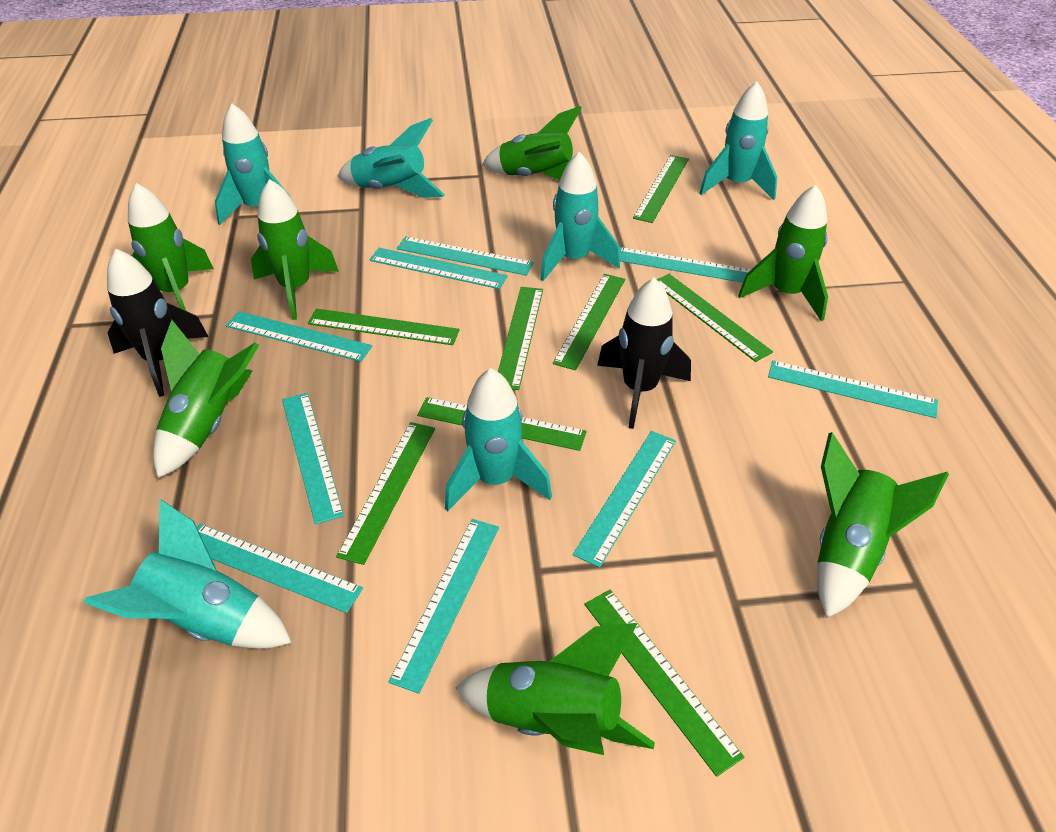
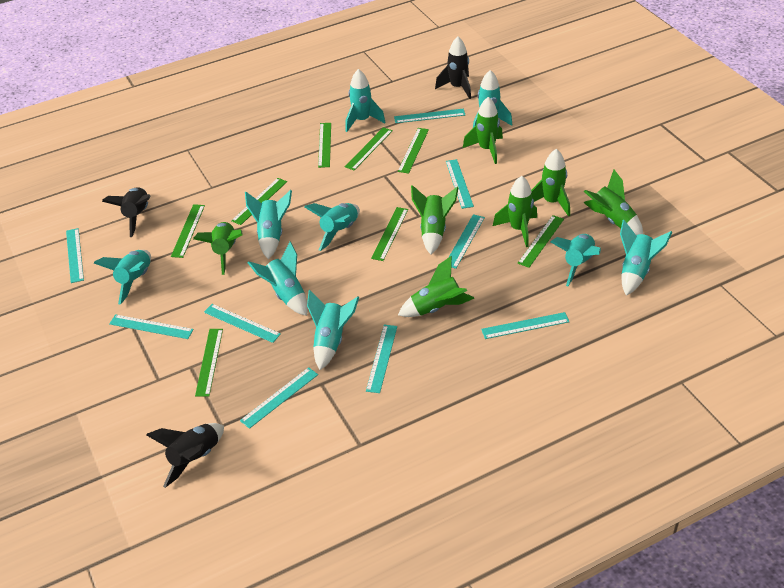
black rocket: [107,249,209,397] [597,277,691,429] = 2 -> [102,187,150,237] [146,423,224,488] [435,37,471,99] = 3
turquoise rocket: [84,499,292,649] [215,104,291,225] [337,118,445,198] [445,368,552,511] [540,152,620,281] [700,81,777,200] = 6 -> [94,250,151,305] [245,190,292,259] [248,242,308,316] [304,203,360,251] [307,290,359,370] [345,69,385,132] [473,70,512,128] [551,234,601,286] [620,220,672,296] = 9

